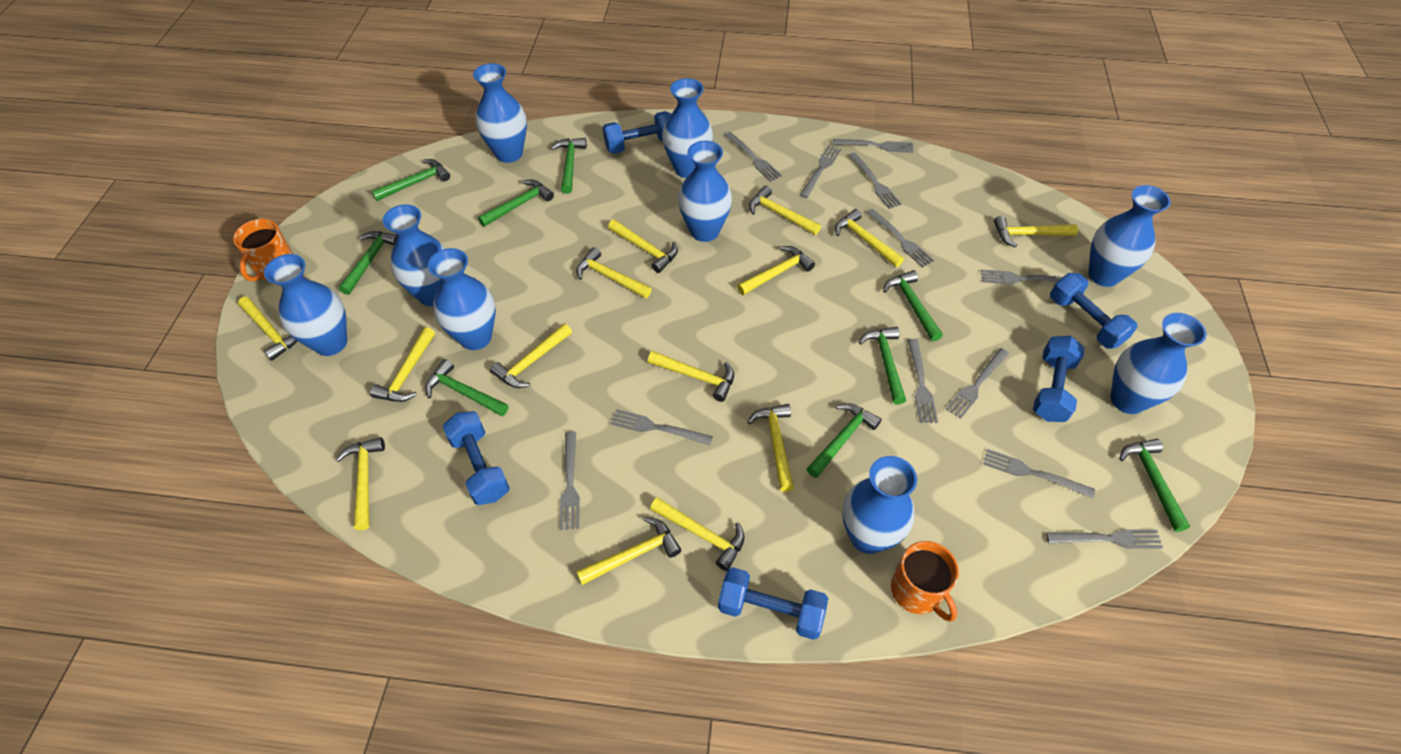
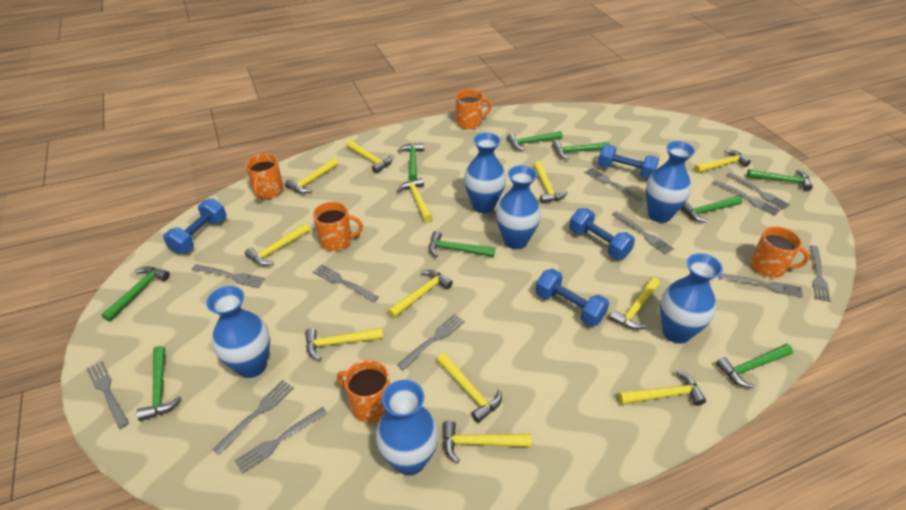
blue dumbbell: [442,411,510,505] [603,111,671,154] [718,567,828,640] [1033,336,1085,422] [1050,273,1137,349] = 5 -> [163,198,226,254] [535,269,609,326] [569,208,635,259] [598,144,659,179] = 4
blue vase: [264,254,347,356] [383,204,446,306] [428,248,496,350] [473,63,527,163] [662,78,713,178] [678,141,732,242] [842,456,917,554] [1088,185,1171,287] [1110,313,1207,414] = 9 -> [206,286,270,378] [376,380,439,475] [464,132,506,213] [496,165,541,249] [646,141,695,223] [660,253,723,344] = 6
orange mug: [233,219,293,282] [891,541,959,622] = 2 -> [245,154,283,199] [313,202,363,251] [337,360,390,423] [456,89,492,129] [750,226,810,278] = 5
yellow hammer: [238,297,297,361] [336,437,385,531] [370,327,435,402] [490,323,572,388] [576,247,652,298] [576,517,681,585] [608,220,678,273] [648,351,734,402] [650,497,745,571] [737,246,815,295] [748,404,794,492] [749,186,821,235] [835,209,904,267] [994,216,1078,248] = 14 -> [245,224,310,266] [285,158,339,194] [305,327,383,360] [346,140,392,173] [388,270,453,318] [397,178,433,222] [437,353,502,423] [443,421,531,463] [534,161,568,203] [609,277,660,330] [618,370,706,406] [694,150,751,173] = 12

